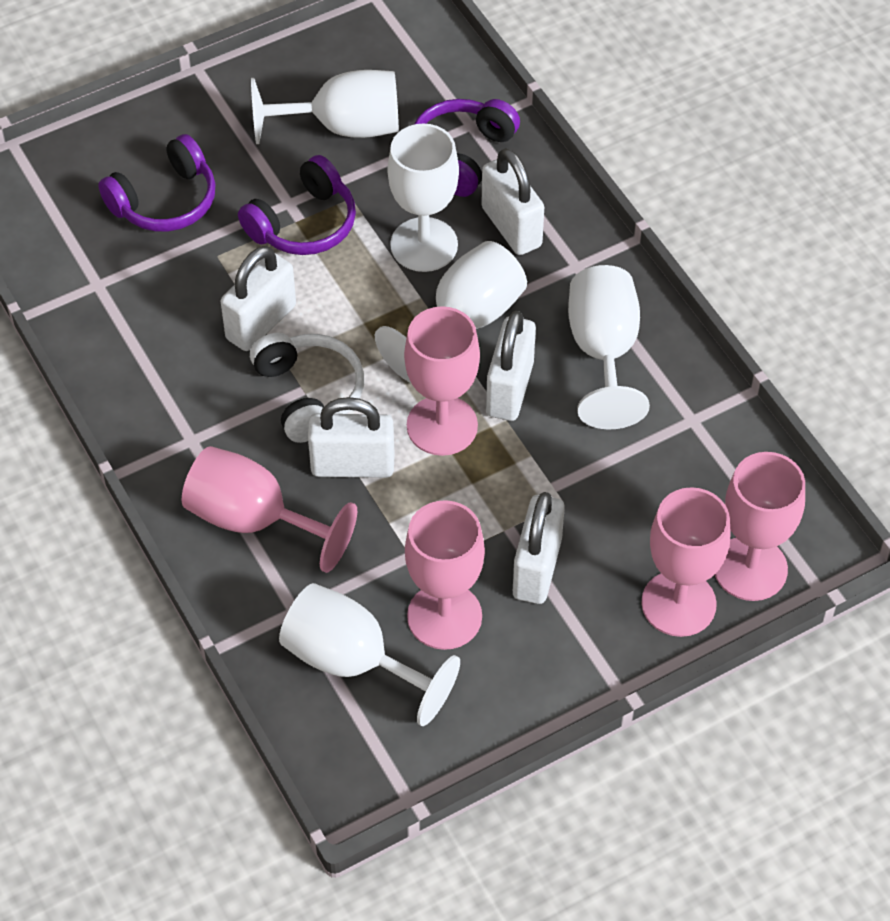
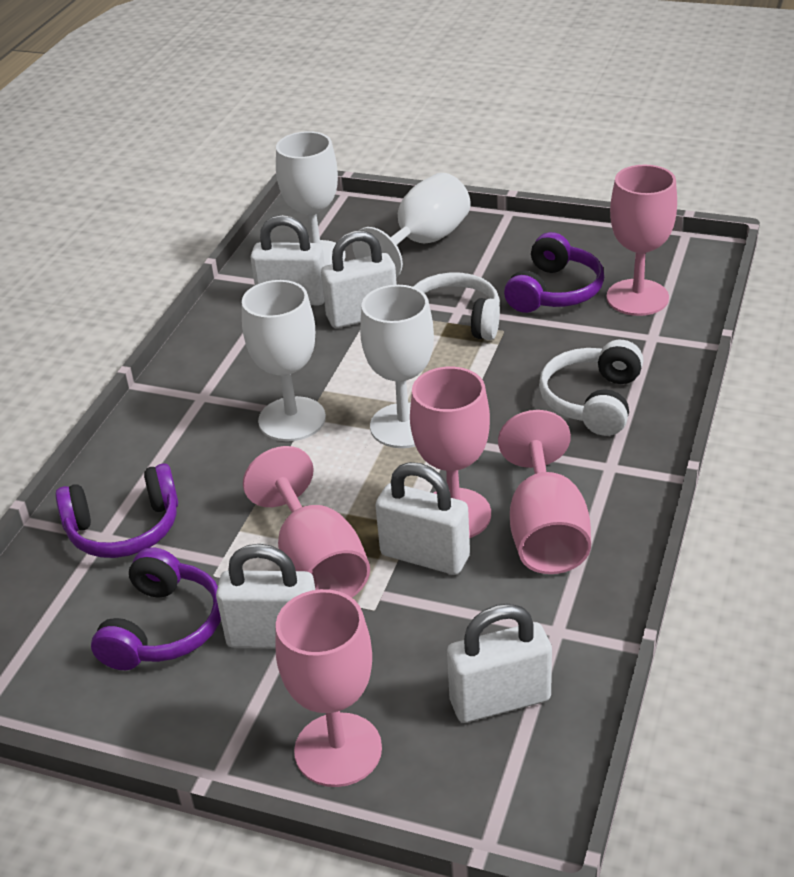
white goblet: [251,70,399,144] [279,583,460,726] [375,241,527,383] [388,124,459,272] [568,265,650,429] = 5 -> [242,280,326,442] [276,131,346,266] [352,173,471,278] [360,285,434,448] = 4
white headphones: [250,333,364,443] = 1 -> [413,273,500,340] [539,340,643,436] = 2

